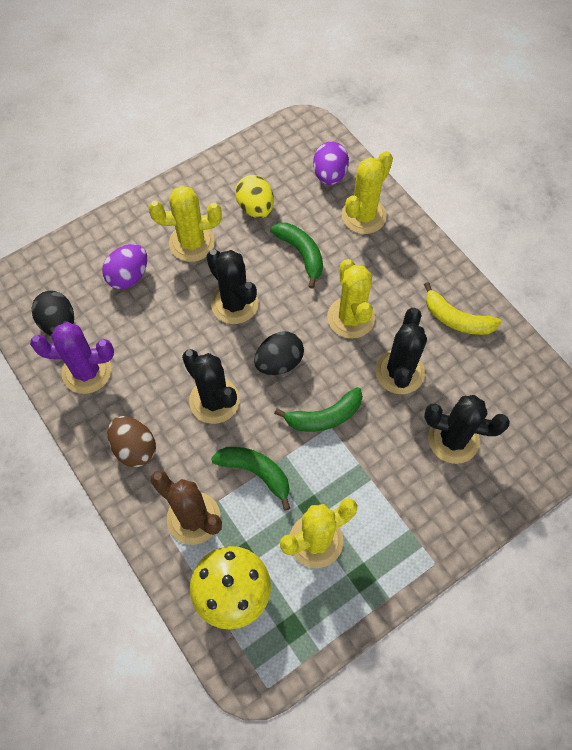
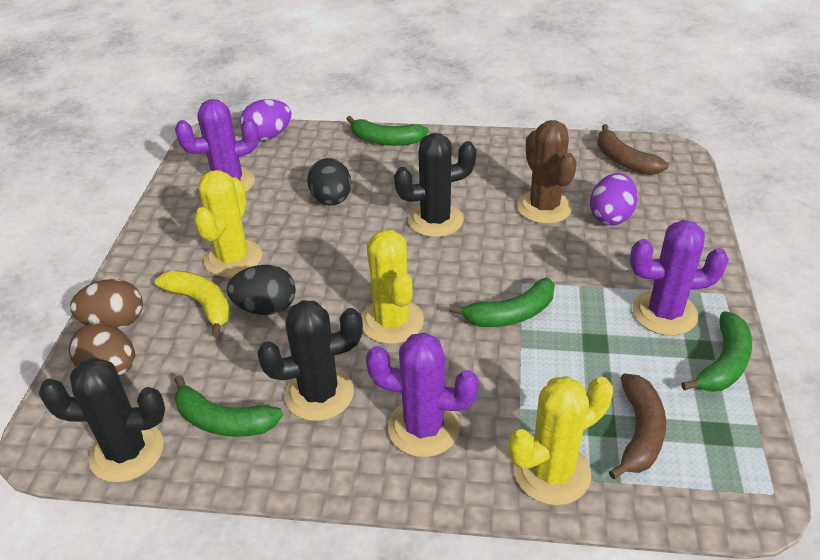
black cactus: [182,349,240,424] [206,249,258,324] [376,308,427,394] [424,395,510,464] = 4 -> [38,357,165,482] [257,300,363,421] [394,133,476,237] = 3
brown banana: none = 0 -> [597,124,669,175] [609,374,666,479] = 2
brown egg: [108,416,156,467] = 1 -> [69,323,135,376] [70,279,143,329] = 2
green banana: [211,447,290,511] [270,223,323,289] [274,387,363,432] = 3 -> [174,375,283,437] [347,116,429,146] [449,278,555,327] [681,311,752,392] = 4
purple cactus: [30,322,114,394] = 1 -> [175,99,259,192] [366,332,479,457] [630,220,729,336] = 3
yellow cactus: [149,186,222,262] [280,498,358,568] [327,259,375,339] [342,151,393,234] = 4 -> [194,170,262,277] [361,230,424,344] [509,376,613,505] = 3
yellow egg: [235,175,274,218] = 1 -> none = 0
yellow mushroom: [190,546,271,629] = 1 -> none = 0

